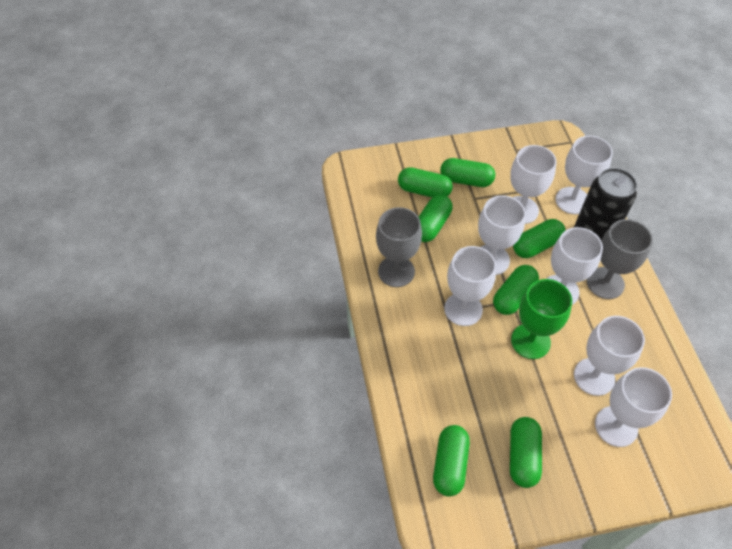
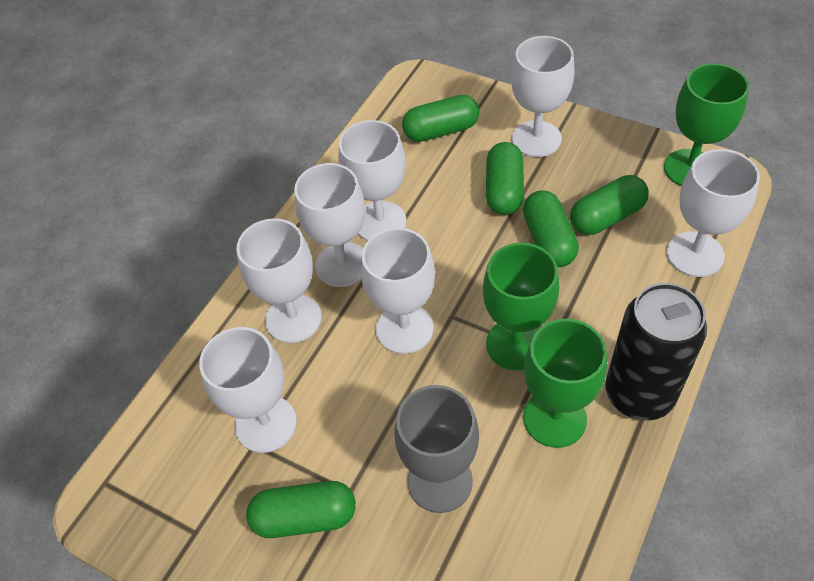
green capsule: [398,167,453,197] [419,195,453,242] [433,425,470,496] [440,158,495,187] [493,265,539,315] [510,417,542,488] [513,219,566,258] = 7 -> [246,481,356,538] [402,95,479,142] [486,142,524,215] [523,190,579,267] [570,175,649,235] = 5
green goblet: [511,279,572,359] = 1 -> [483,243,559,371] [523,319,607,448] [664,63,749,186] = 3
grey goblet: [376,207,422,287] [587,219,653,299] = 2 -> [394,385,479,513] = 1

